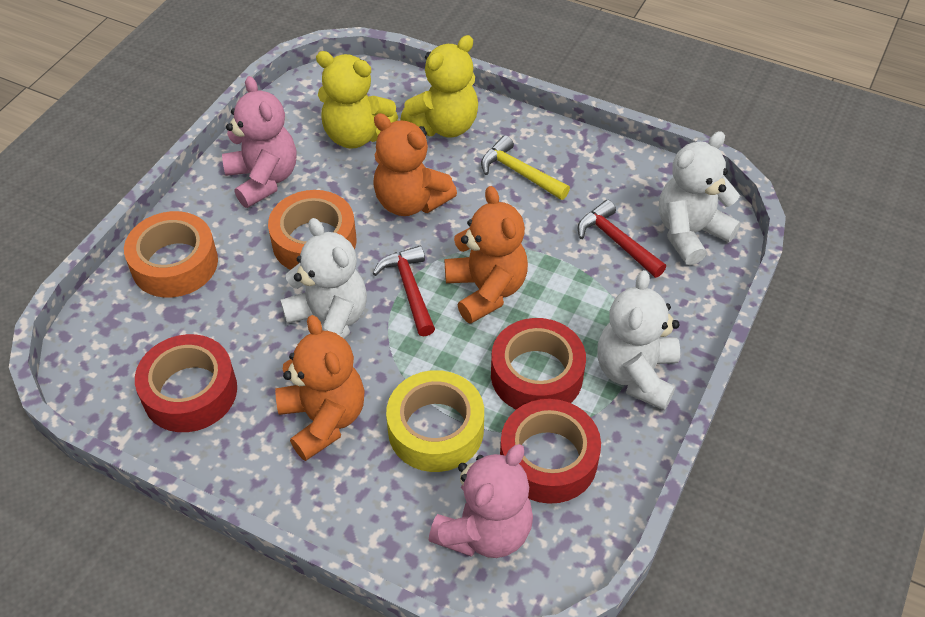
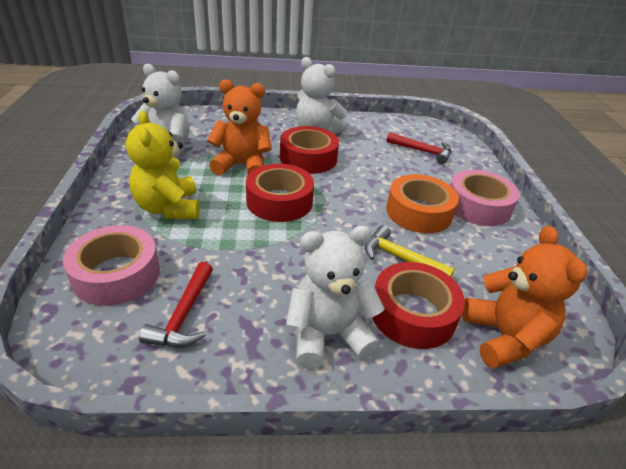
orange tape: [124,211,218,298] [268,190,357,270] = 2 -> [386,174,459,233] = 1
orange teddy bear: [275,315,365,461] [373,113,457,216] [445,186,528,324] = 3 -> [207,79,272,176] [462,226,587,369] = 2
pink tape: none = 0 -> [63,225,160,306] [451,170,519,226] = 2
pink teddy bear: [222,76,296,208] [429,444,533,558] = 2 -> none = 0
yellow tape: [386,370,484,472] = 1 -> none = 0
yellow teddy bear: [316,51,398,148] [400,35,478,137] = 2 -> [126,111,200,219] = 1

